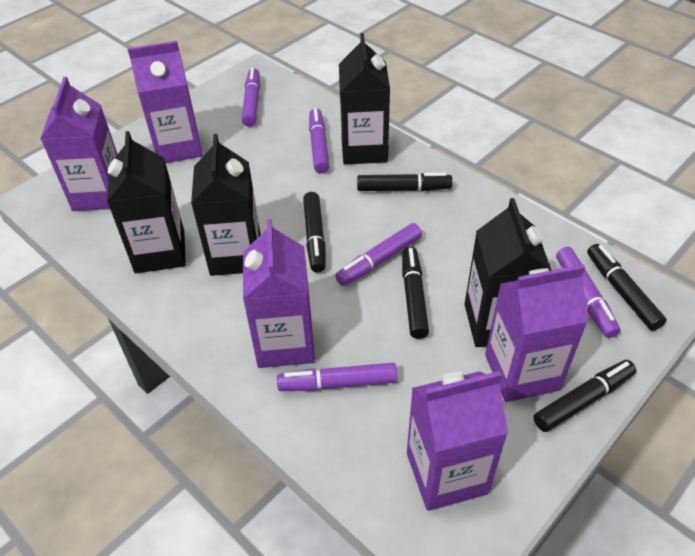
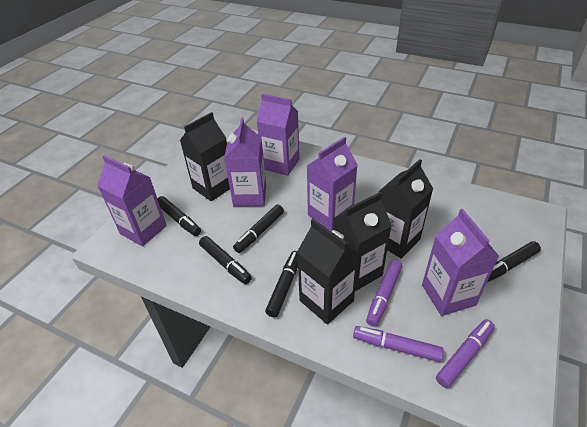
purple marker: [242,68,260,127] [277,363,398,391] [309,108,330,173] [335,223,422,286] [556,247,620,338] = 5 -> [353,326,443,362] [366,260,402,327] [436,319,495,388] = 3

